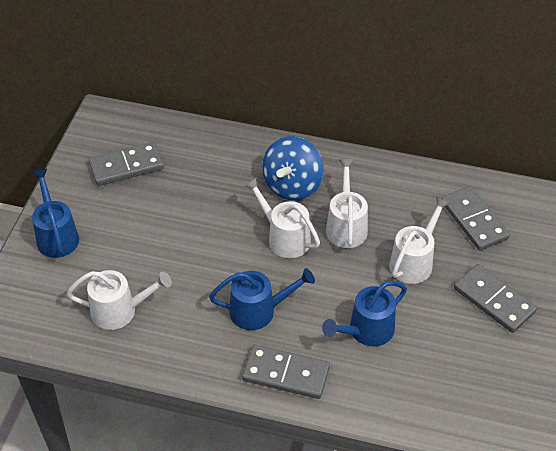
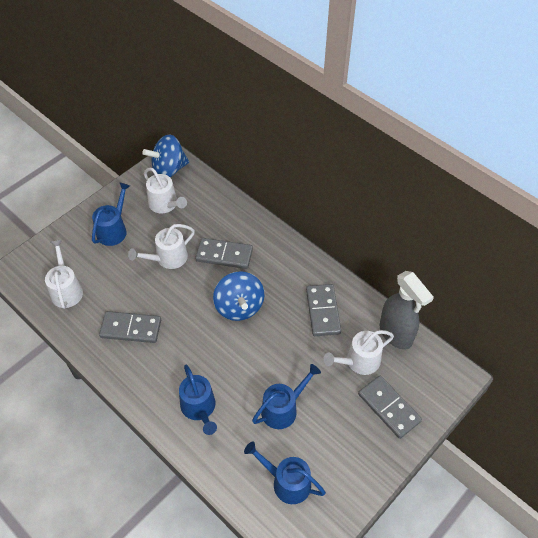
blue spinning top: [262,136,324,201] = 1 -> [142,135,189,177] [213,271,264,321] = 2
blue watering can: [32,169,79,258] [209,268,315,330] [322,281,407,347] = 3 -> [92,182,130,246] [179,365,217,435] [244,442,326,504] [252,364,321,429] = 4
grey spray bottle: none = 0 -> [380,271,434,350] = 1

